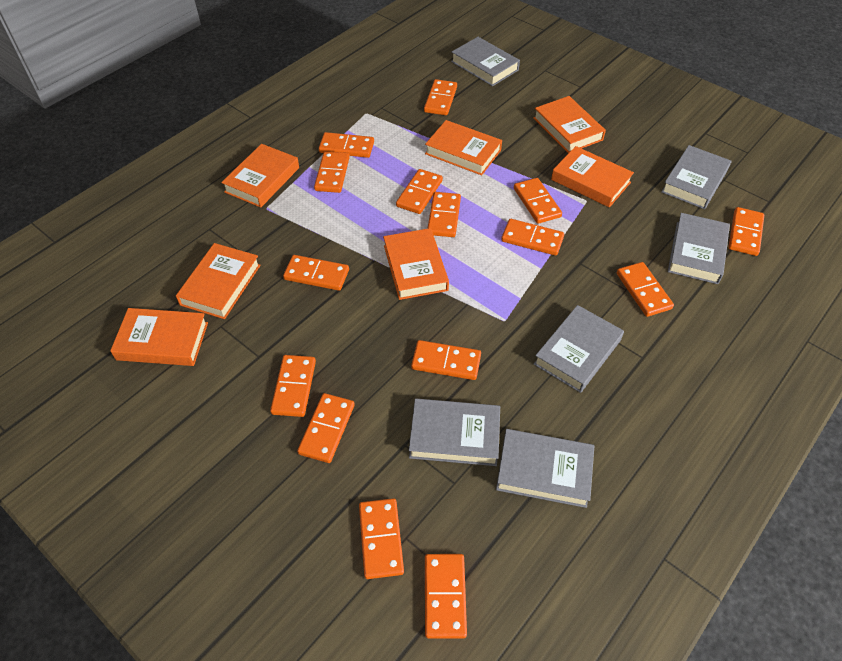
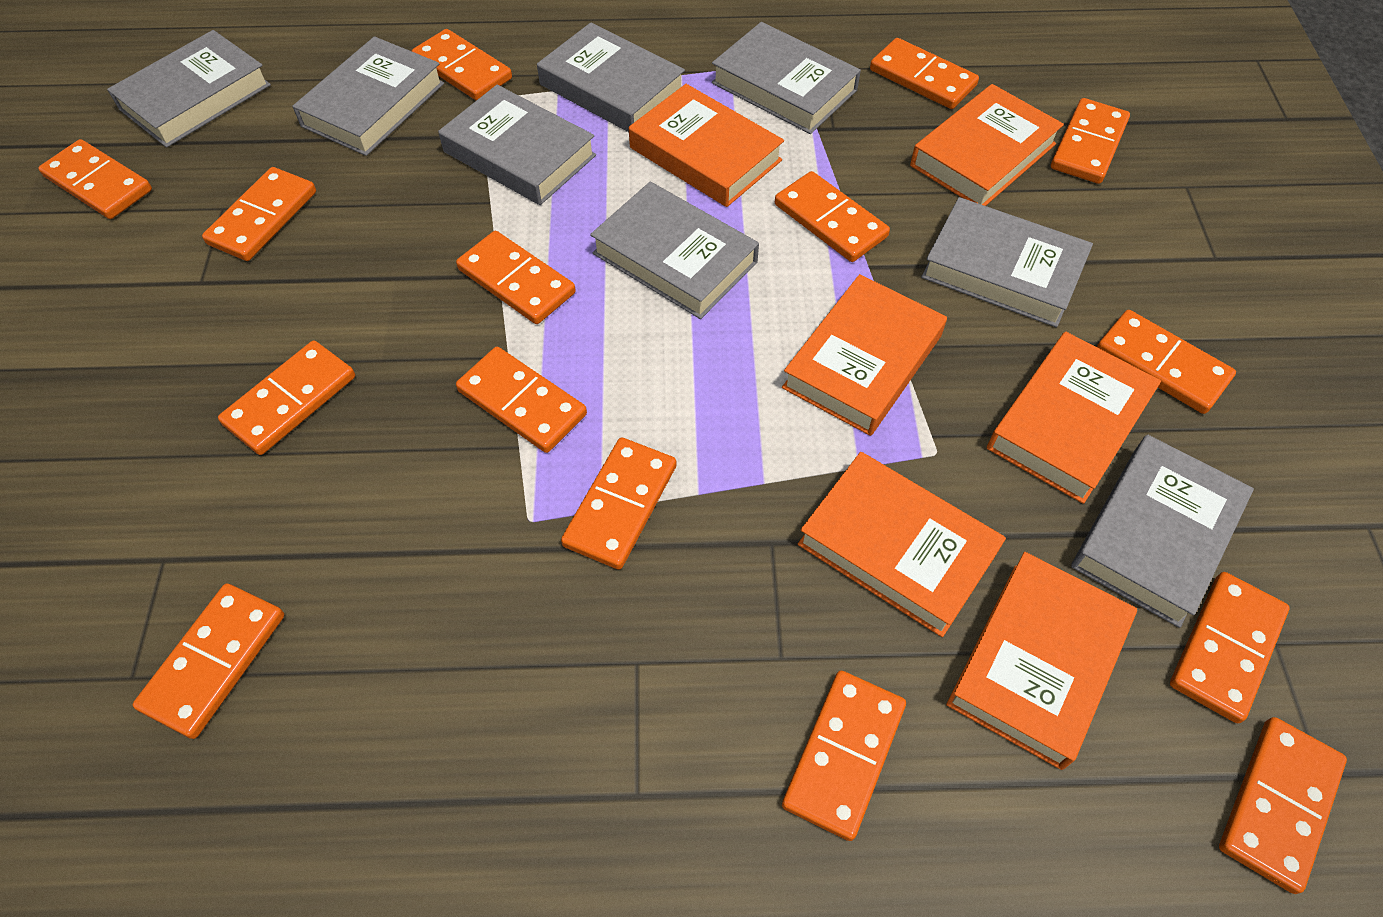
grey book: [409,398,500,466] [451,37,520,86] [496,429,594,508] [534,305,624,393] [661,145,731,209] [668,213,730,284] = 6 -> [107,30,271,148] [292,36,444,156] [438,85,596,205] [537,22,685,132] [590,182,759,319] [712,22,861,134] [921,197,1093,327] [1071,435,1254,628] = 8
orange book: [110,308,208,366] [176,243,260,319] [221,144,299,208] [383,228,449,300] [425,120,502,175] [533,96,606,153] [551,146,634,208] = 7 -> [629,84,784,207] [782,274,947,436] [798,452,1006,637] [910,84,1064,206] [946,552,1137,770] [987,332,1161,504] = 6

